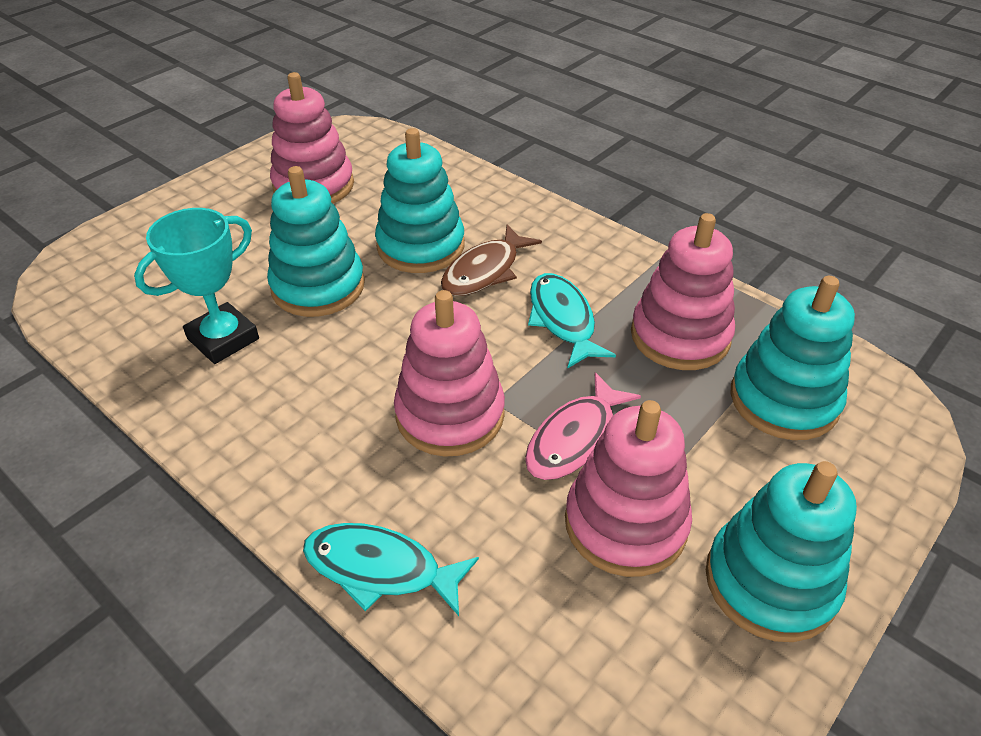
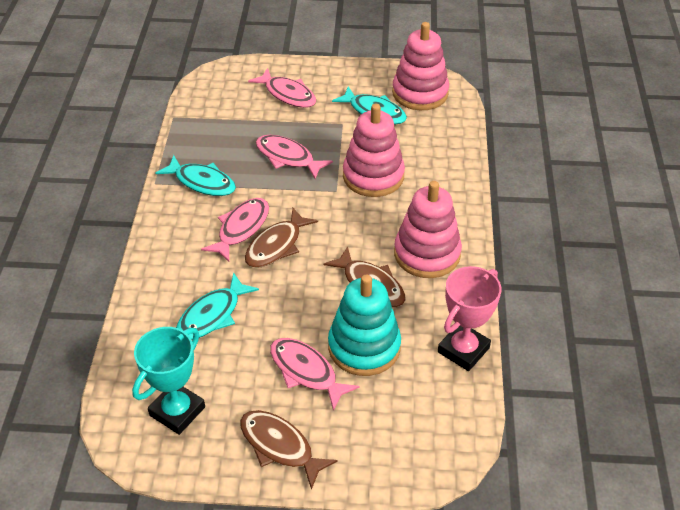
brown fish: [441,225,542,296] = 1 -> [240,410,338,490] [245,208,318,268] [324,246,406,307] = 3
pink fish: [525,372,641,480] = 1 -> [201,198,269,262] [248,68,316,108] [256,135,333,179] [270,338,359,411] = 4
pink stacking toy: [270,72,354,204] [394,290,505,457] [565,400,692,577] [631,213,735,370] = 4 -> [343,104,405,197] [392,22,449,110] [394,181,462,278] = 3
pink trophy: none = 0 -> [438,266,501,371] = 1
turquoise fish: [303,523,479,616] [528,273,616,369] = 2 -> [156,155,236,196] [176,272,259,340] [332,86,407,125] = 3
turquoise stacking toy: [267,166,365,317] [375,128,465,273] [706,461,857,642] [730,276,855,440] = 4 -> [328,275,401,376] = 1

